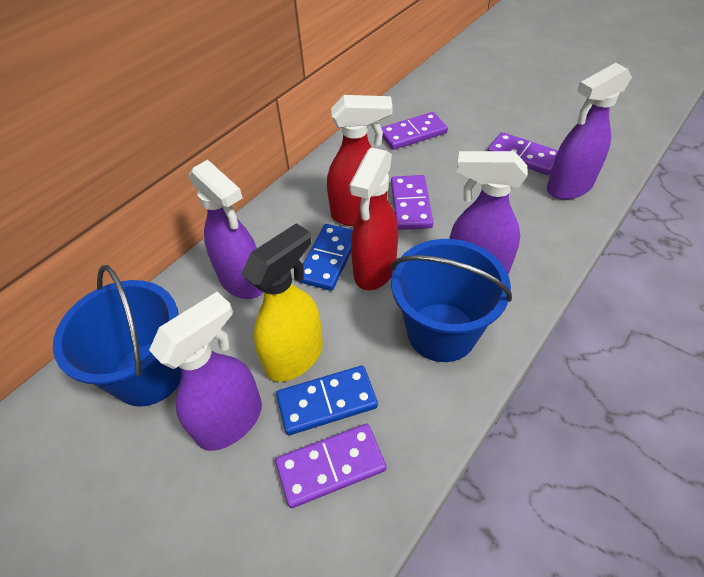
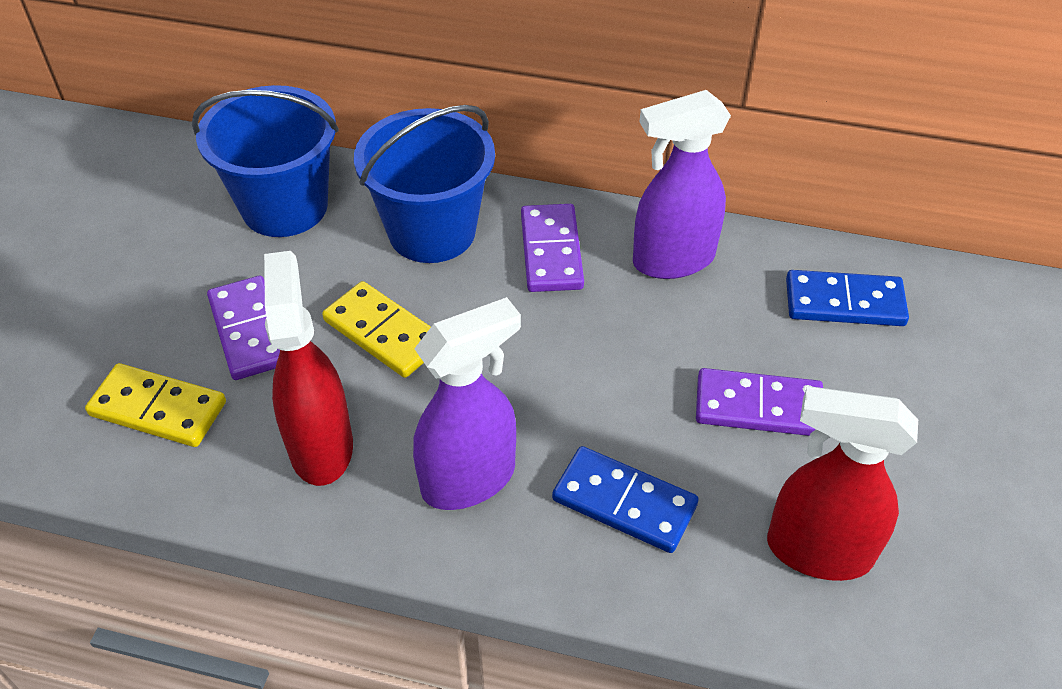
purple domino: [275,424,386,508] [381,112,448,150] [391,175,433,230] [488,132,558,175] = 4 -> [207,276,280,380] [521,204,584,292] [696,368,823,436] = 3
purple spray bottle: [149,292,262,451] [189,160,263,299] [449,151,527,275] [547,63,632,200] = 4 -> [413,297,521,510] [633,90,731,279] = 2
yellow domino: none = 0 -> [85,363,226,447] [322,281,431,378] = 2
yellow spray bottle: [241,223,323,382] = 1 -> none = 0

